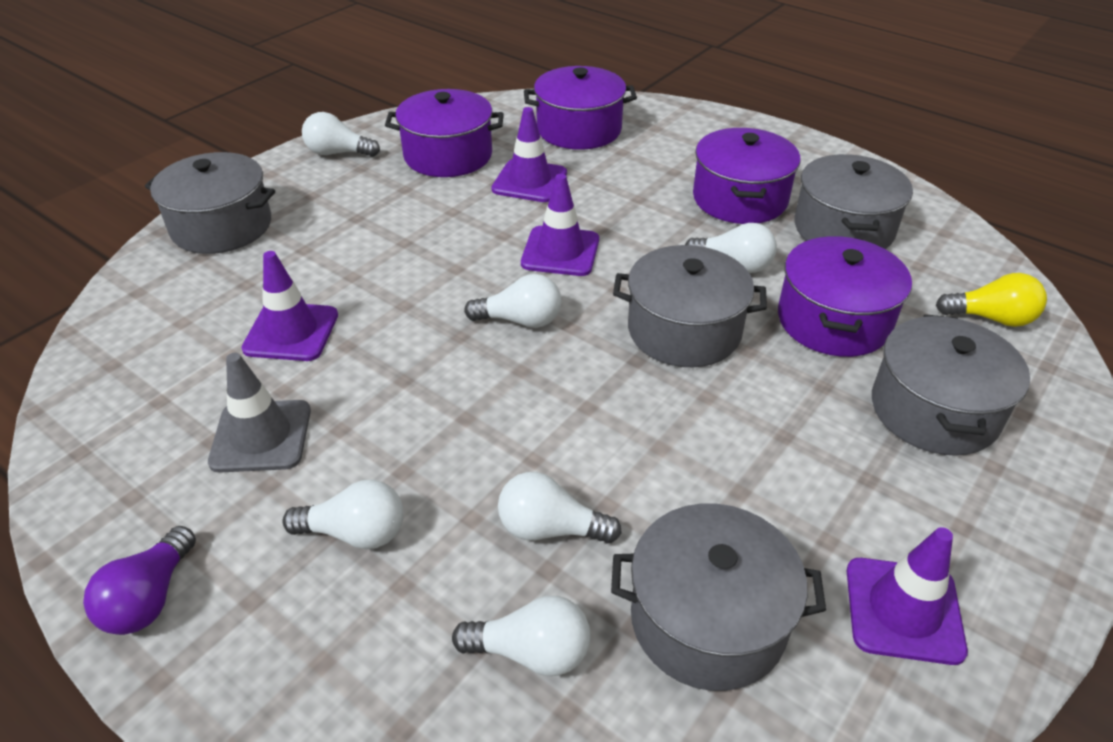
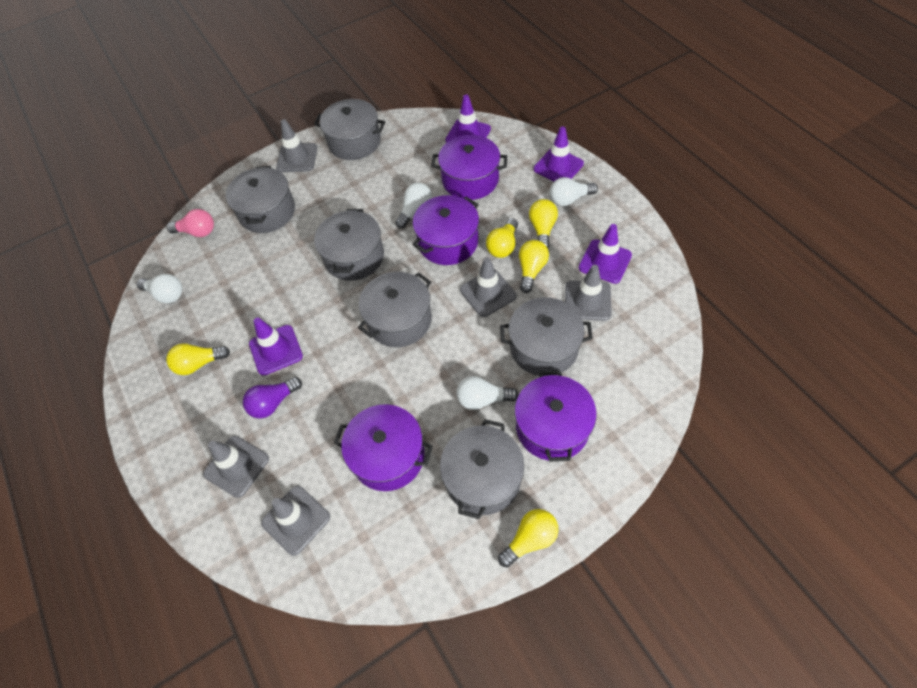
grey pot: [145,152,275,254] [611,503,826,691] [613,245,767,367] [794,154,913,249] [872,314,1030,456] = 5 -> [226,166,295,233] [314,99,385,160] [314,209,384,281] [358,272,432,347] [440,419,524,519] [500,297,593,376] = 6
grey traffic cone: [208,353,311,473] = 1 -> [203,436,269,498] [261,486,330,556] [276,119,317,172] [460,257,517,317] [565,265,611,321] = 5
pink light bulb: none = 0 -> [167,209,214,237] = 1
white light bulb: [283,479,403,549] [302,112,380,157] [452,596,590,676] [464,274,561,328] [498,472,622,543] [685,223,777,273] = 6 -> [136,274,182,304] [395,183,432,229] [456,376,519,410] [550,177,598,206] = 4
yellow light bulb: [936,273,1047,327] = 1 -> [166,343,230,375] [486,218,518,258] [498,509,558,568] [519,240,549,293] [529,199,558,248] = 5

